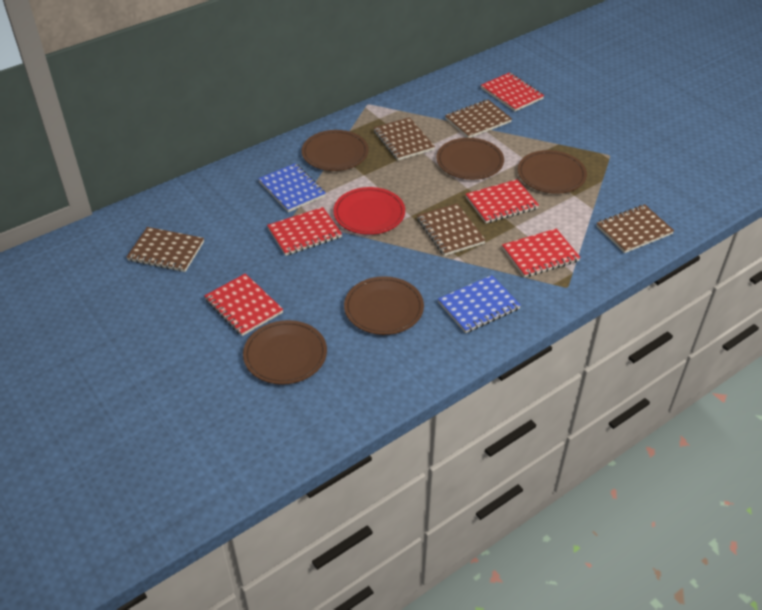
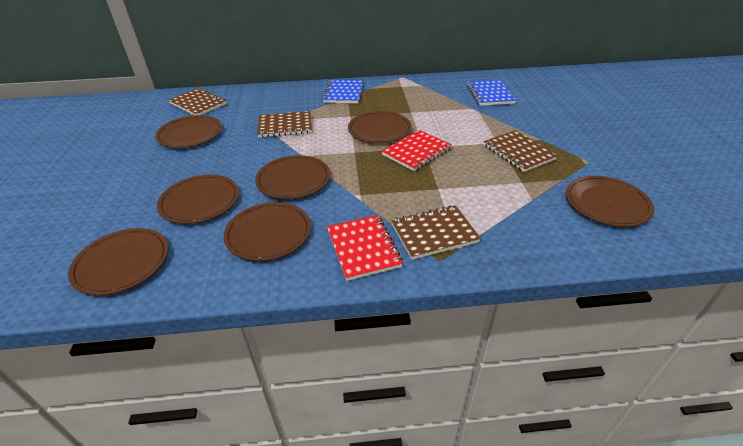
brown notebook: [126,227,204,272] [374,117,435,160] [417,203,486,256] [445,100,512,138] [597,204,674,253] = 5 -> [169,88,227,115] [257,111,312,137] [391,205,481,260] [484,130,558,172] = 4
brown plate: [243,320,327,385] [302,130,369,171] [344,276,424,335] [436,138,504,180] [518,150,587,194] = 5 -> [68,228,168,296] [155,115,222,148] [157,175,239,224] [223,202,311,261] [255,155,330,199] [348,111,412,143] [566,176,654,227] = 7
red notebook: [204,273,283,336] [267,207,342,256] [466,179,539,223] [481,72,544,111] [502,228,581,278] = 5 -> [327,215,403,281] [382,130,452,171] = 2
red plate: [333,187,405,235] = 1 -> none = 0

